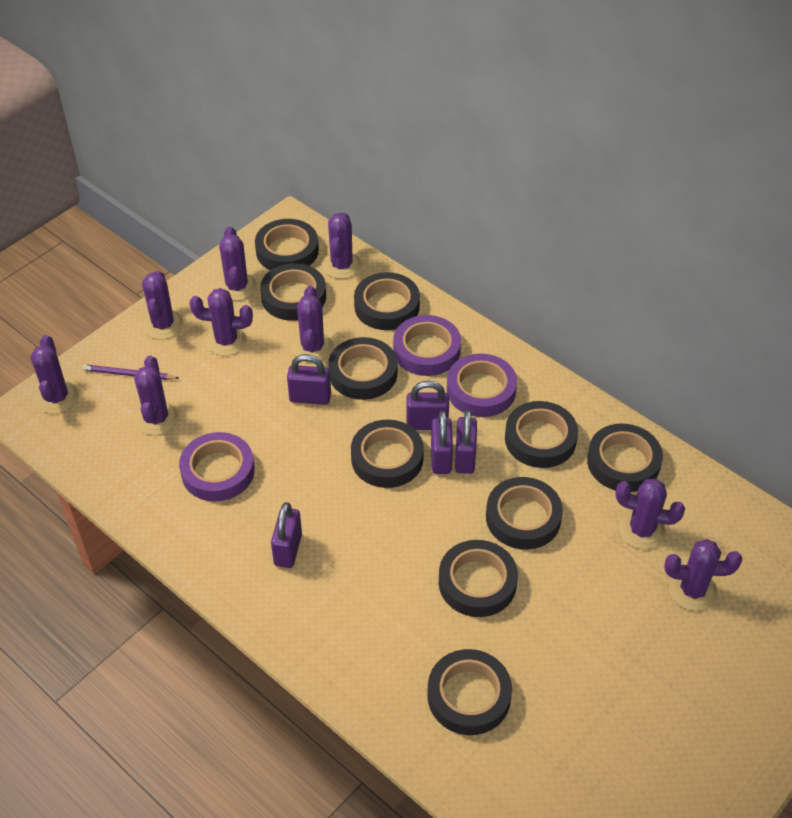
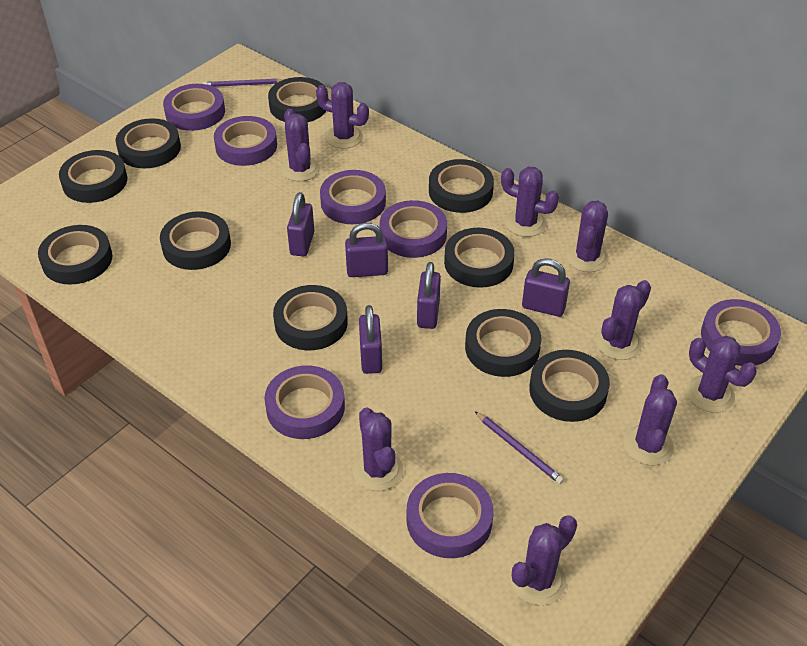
purple pencil: [82,364,179,380] = 1 -> [203,79,283,87] [475,411,564,484] = 2
purple tape: [179,432,255,501] [393,315,461,376] [447,354,517,417] = 3 -> [163,84,225,131] [214,116,277,166] [264,365,345,439] [320,170,386,224] [380,200,447,258] [407,473,493,558] [701,299,781,366] = 7

